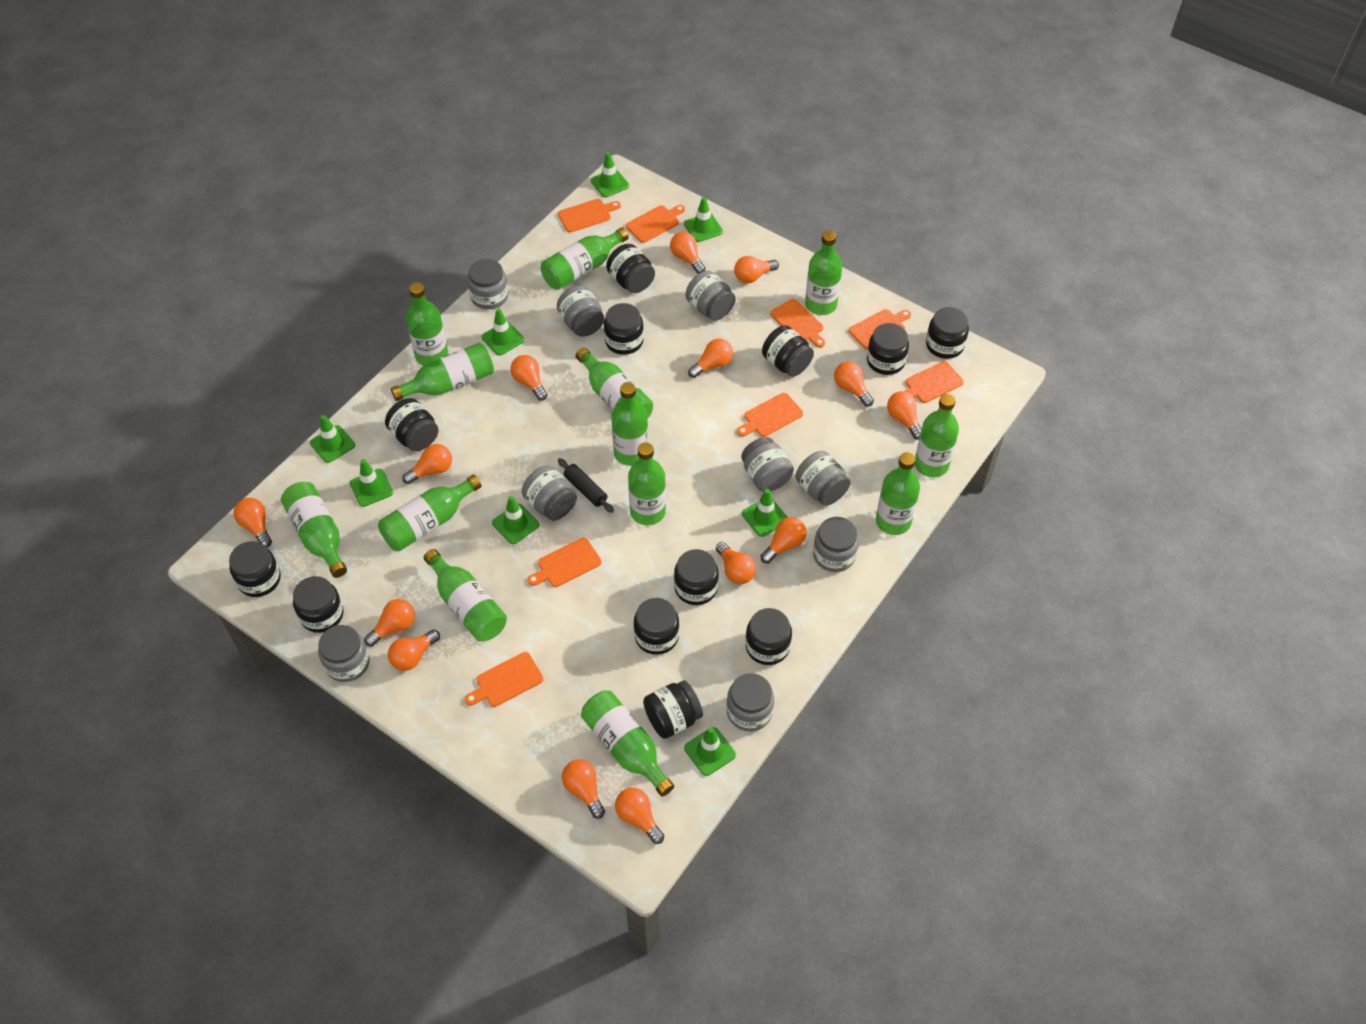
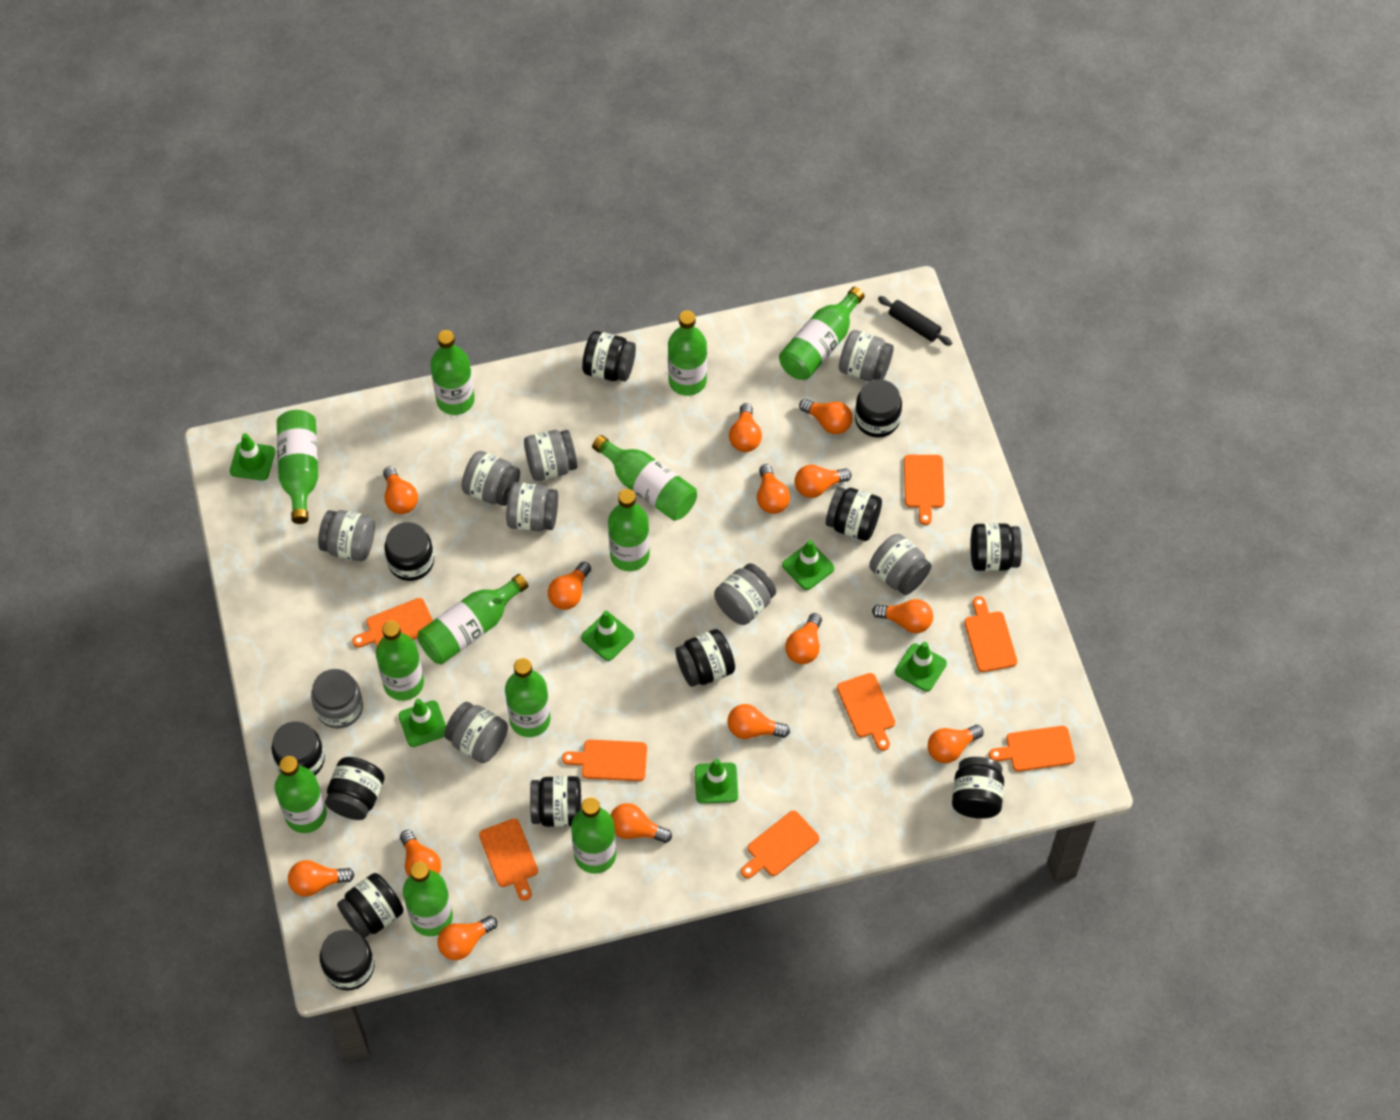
green bottle: [281,482,347,578] [378,475,481,551] [391,343,494,401] [406,283,448,366] [424,549,507,641] [541,228,629,290] [576,348,653,419] [581,691,674,797] [611,382,649,466] [628,442,666,525] [805,230,842,315] [876,452,920,535] [915,394,959,477] = 13 -> [275,756,327,833] [277,410,318,524] [376,621,424,701] [403,862,453,936] [417,574,528,664] [430,330,475,415] [505,658,550,737] [571,797,616,874] [592,435,697,520] [608,489,650,571] [668,311,707,396] [779,287,865,380] = 12
green traffic cone: [310,415,355,463] [350,459,394,507] [482,308,524,355] [492,496,539,544] [591,152,629,197] [684,197,723,242] [684,727,736,776] [742,489,788,537] = 8 -> [230,433,275,481] [398,699,446,747] [581,611,634,661] [695,759,738,804] [782,540,834,590] [895,642,947,691] = 6

